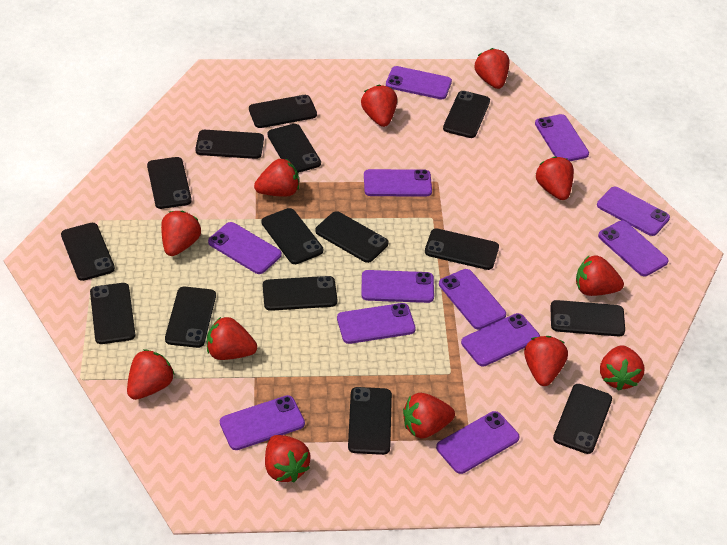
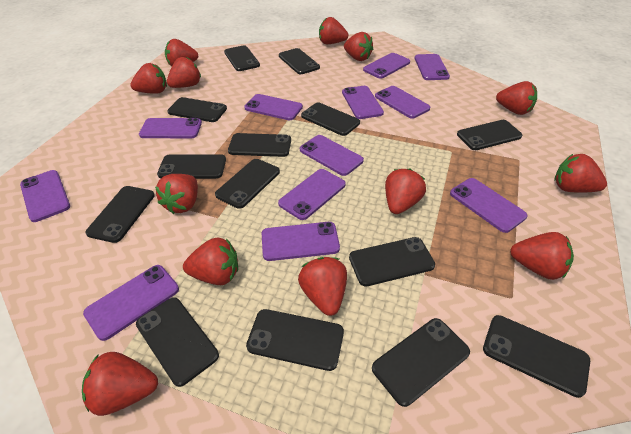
black phone: [61,223,115,281] [90,283,135,344] [147,157,192,209] [165,287,216,348] [195,130,264,159] [249,95,317,128] [262,208,323,264] [263,276,337,311] [267,124,321,173] [315,211,389,263] [348,387,392,455] [425,229,499,270] [443,91,490,138] [550,300,625,336] [553,384,612,454] = 15 -> [85,186,155,243] [136,297,219,387] [157,154,226,179] [167,97,227,122] [215,159,280,209] [224,45,260,71] [228,133,291,157] [246,309,344,371] [279,48,320,74] [301,103,360,136] [349,237,435,287] [372,318,470,407] [457,120,523,150] [483,315,590,398] = 14
red strawberry: [127,349,175,400] [161,211,201,256] [207,317,257,360] [254,159,299,197] [265,435,310,482] [361,85,397,127] [403,393,455,439] [475,48,509,89] [524,336,568,386] [536,156,574,200] [576,256,624,296] [600,345,644,391] = 12 -> [82,352,158,416] [130,63,167,94] [155,174,198,214] [165,39,198,66] [167,57,201,88] [183,237,238,285] [298,257,347,316] [319,17,348,44] [344,32,373,61] [385,168,426,214] [496,81,537,115] [510,232,574,280] [554,154,607,193] = 13

